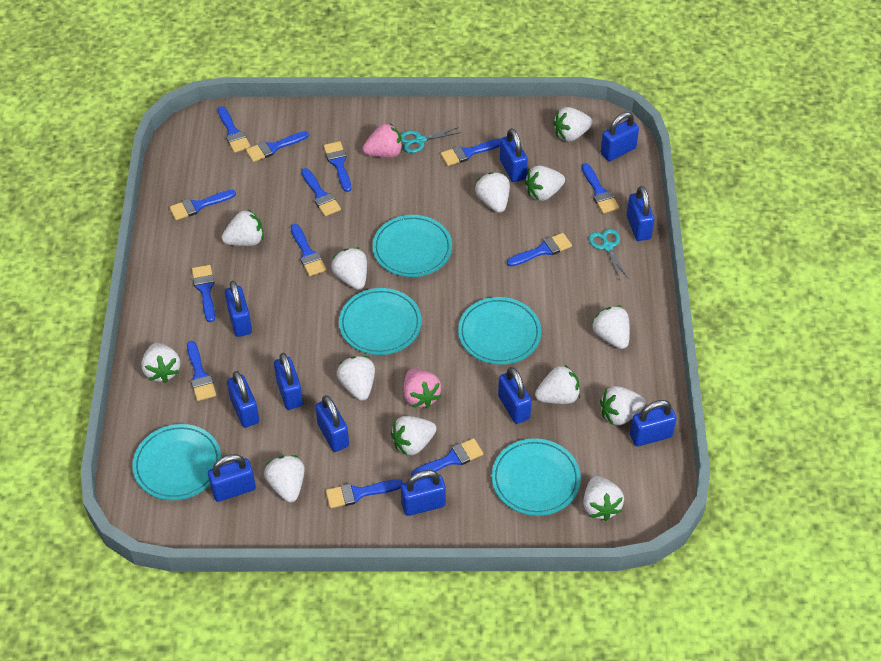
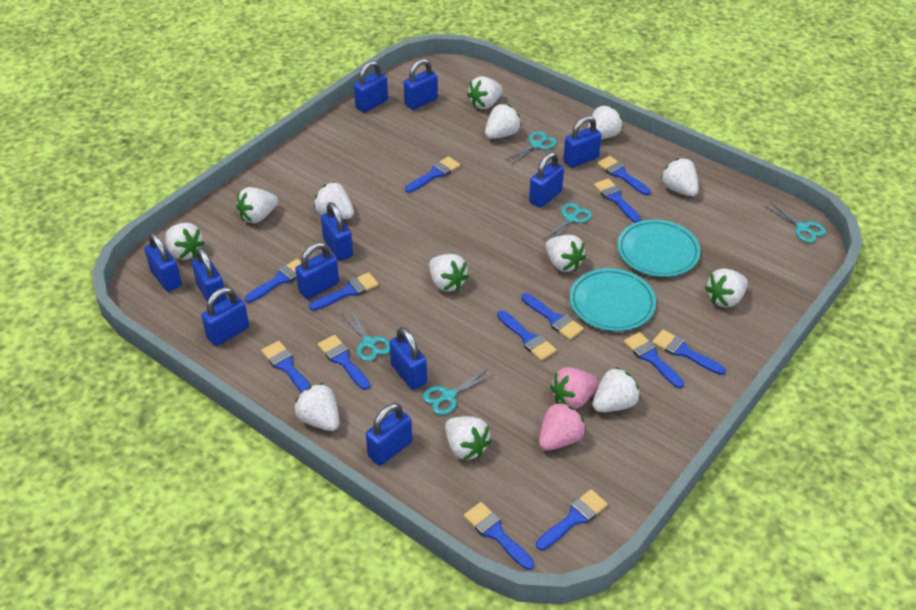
turquoise plate: [132,424,222,500] [339,288,422,355] [372,215,452,277] [458,297,542,365] [491,438,581,516] = 5 -> [570,268,656,331] [617,219,701,277] = 2
turquoise scissors: [401,127,462,153] [589,229,628,280] = 2 -> [342,310,390,361] [423,369,493,415] [506,131,557,165] [542,203,592,241] [764,201,826,243] = 5

